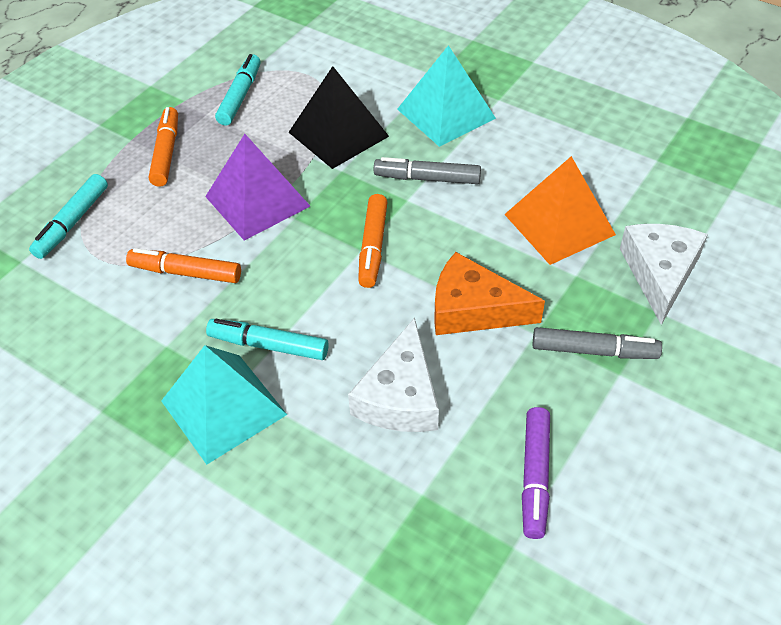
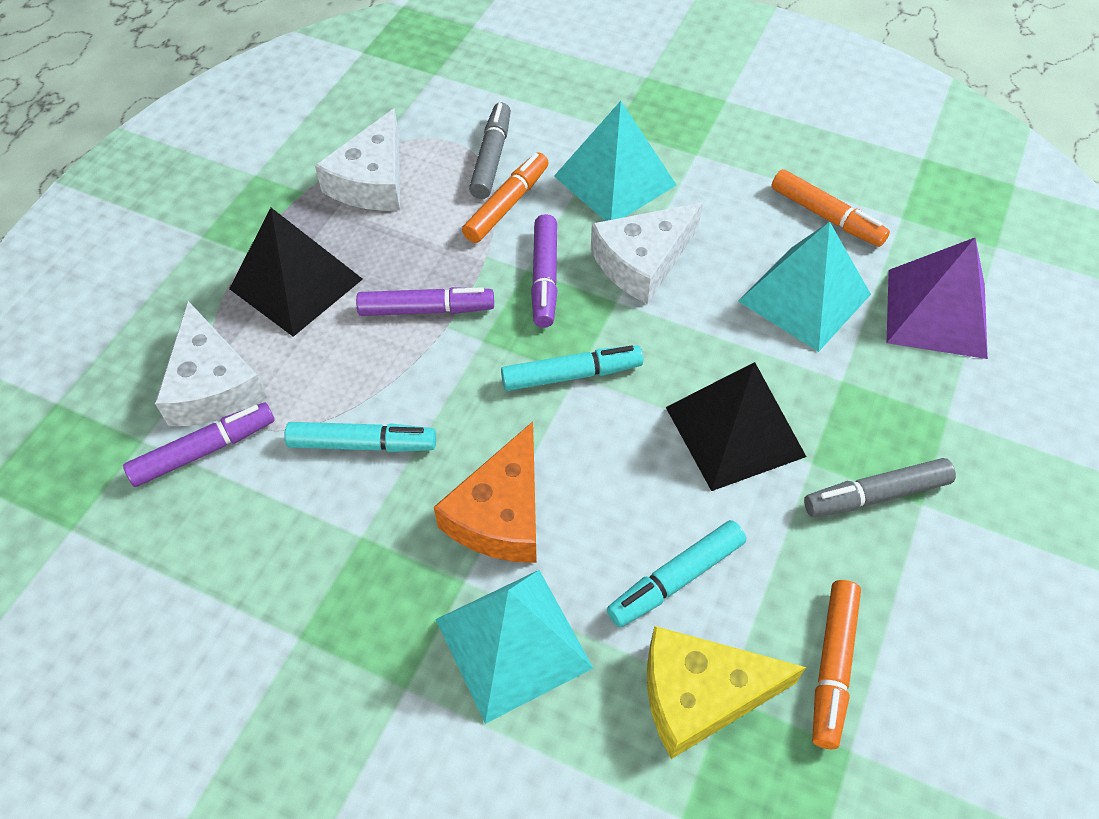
black pyramid: [288,66,389,169] = 1 -> [229,208,363,337] [666,362,806,491] = 2
orange pyramid: [504,156,616,265] = 1 -> none = 0
purple marker: [522,407,550,539] = 1 -> [123,403,275,487] [356,287,494,316] [531,214,558,328] = 3
turquoise pyramid: [161,345,287,465] [397,45,496,147] = 2 -> [435,570,593,724] [554,101,677,221] [738,221,871,352] = 3
white cheese: [348,318,439,432] [620,224,708,325] = 2 -> [155,301,267,426] [315,108,400,211] [591,203,703,304] = 3
yellow cheese: none = 0 -> [647,626,806,759] = 1

